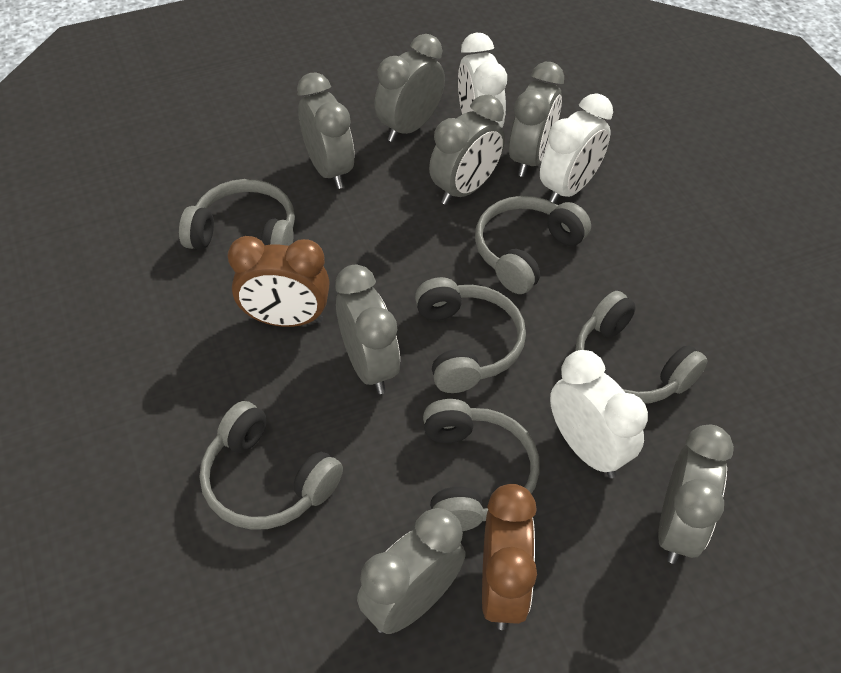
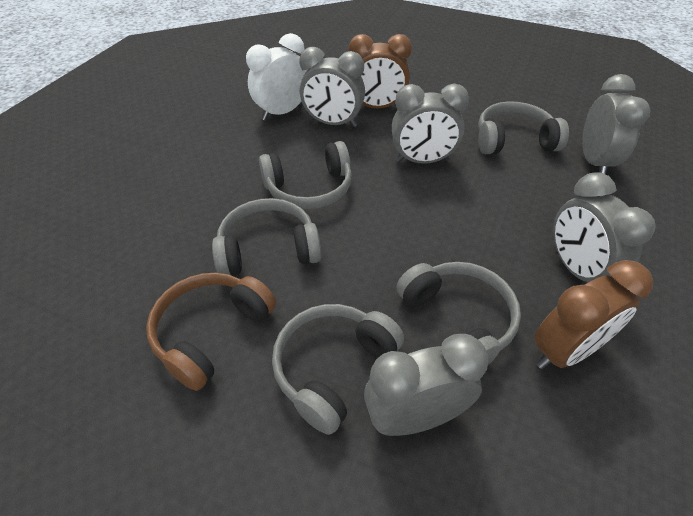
brown headphones: none = 0 -> [146,273,276,391] = 1
grey clock: [297,72,354,189] [335,265,400,394] [357,508,466,634] [375,34,445,142] [429,95,505,205] [509,62,564,177] [658,425,734,564] = 7 -> [299,47,365,127] [364,334,488,436] [392,84,469,164] [553,172,656,282] [582,74,650,174] = 5
grey headphones: [179,179,295,250] [200,401,343,530] [415,277,526,393] [423,399,540,531] [475,196,591,294] [575,291,708,404] = 6 -> [212,198,321,276] [259,141,352,209] [272,304,404,435] [396,262,521,365] [478,101,569,154] = 5
white clock: [458,33,507,128] [540,93,613,203] [550,350,648,478] = 3 -> [246,33,307,121] = 1

